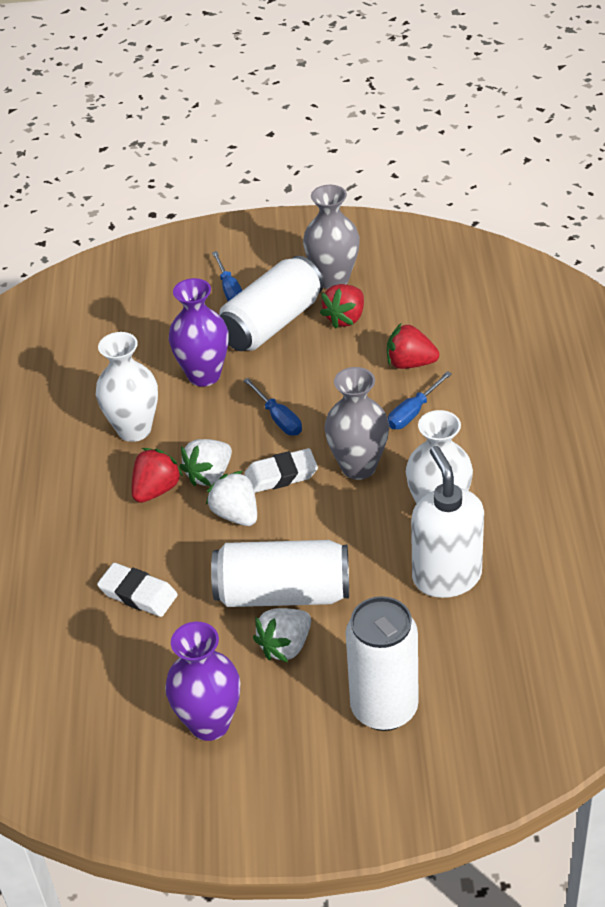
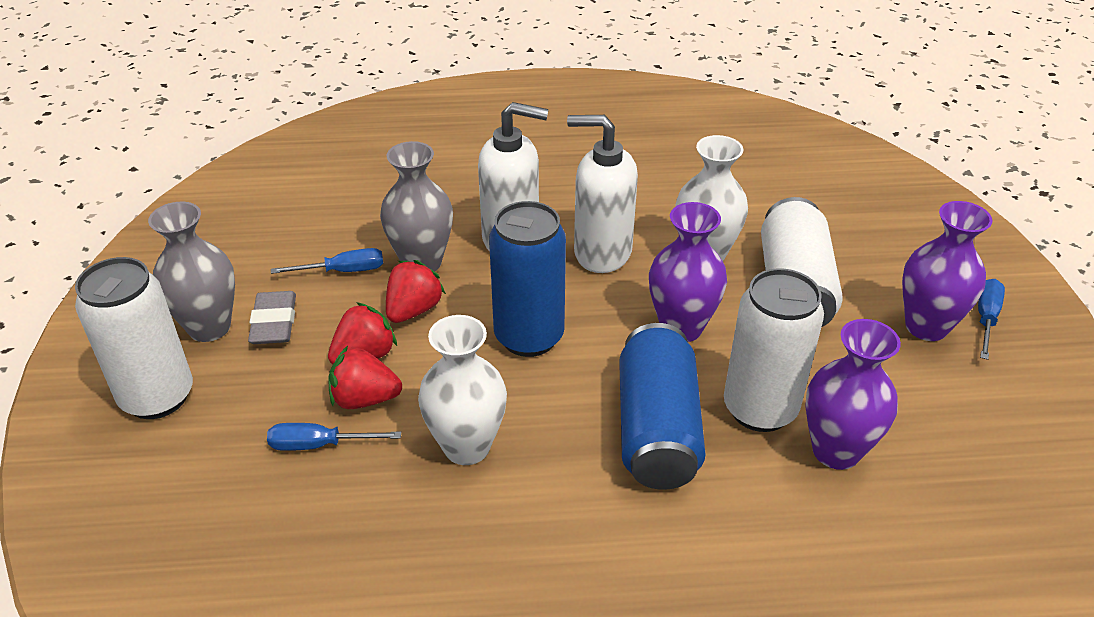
blue can: none = 0 -> [489,201,566,357] [619,323,706,490] = 2
grey eraser: none = 0 -> [248,291,296,344] = 1
purple vase: [165,622,240,741] [169,278,229,387] = 2 -> [649,202,727,342] [805,319,901,470] [902,201,993,341] = 3
white eraser: [97,563,178,617] [244,448,318,493] = 2 -> none = 0
white soap dispenser: [411,446,484,598] = 1 -> [478,102,549,251] [567,115,638,273] = 2
white strawberry: [180,439,232,487] [206,471,257,526] [253,608,311,662] = 3 -> none = 0

